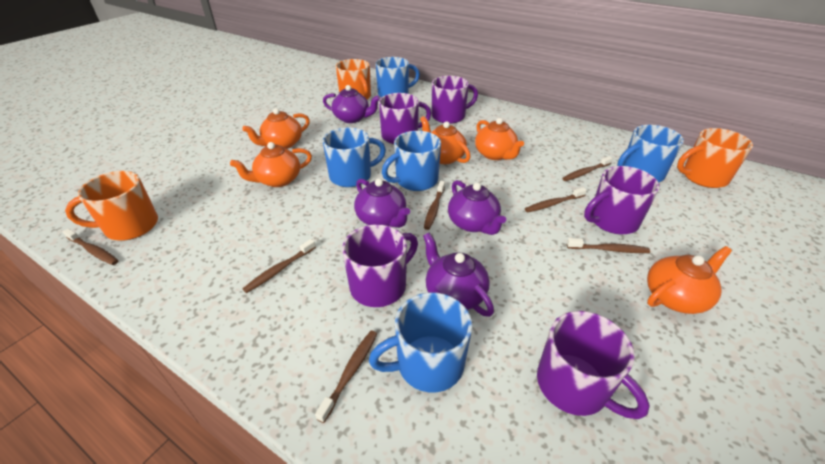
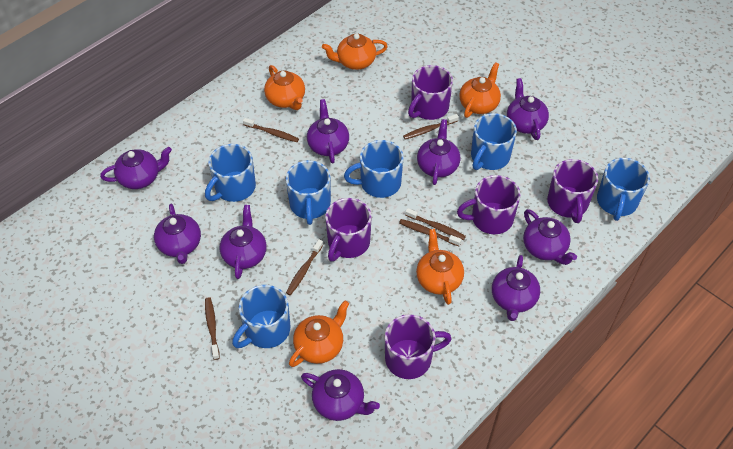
blue mug: [322,128,386,187] [369,292,472,392] [375,57,420,97] [382,131,441,191] [617,125,684,182] = 5 -> [205,144,256,202] [232,285,290,348] [286,160,331,225] [344,140,404,198] [471,113,517,170] [597,158,650,221] = 6
brown toothbrush: [63,229,119,265] [242,239,316,293] [315,330,377,423] [424,181,445,230] [525,187,587,212] [562,156,613,181] [567,238,650,253] = 7 -> [205,297,220,360] [243,118,299,142] [286,240,323,295] [399,219,462,246] [403,114,459,139] [405,208,466,240] = 6
orange mug: [65,171,158,240] [336,59,371,100] [677,128,753,188] = 3 -> none = 0
purple teapot: [323,85,380,123] [354,178,410,228] [423,233,494,317] [448,180,506,235] = 4 -> [100,147,172,189] [154,204,201,264] [220,205,267,279] [301,369,380,421] [307,99,349,163] [417,119,460,185] [492,255,540,321] [507,78,549,140] [523,209,577,265] = 9

